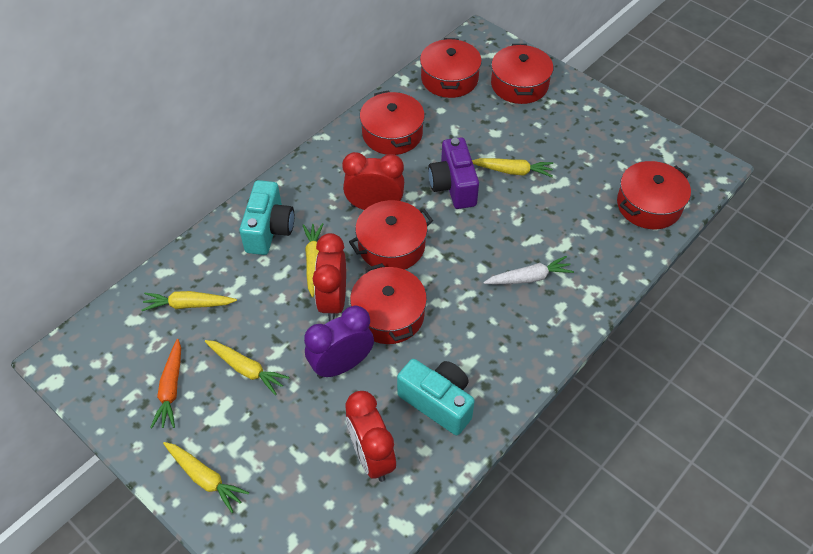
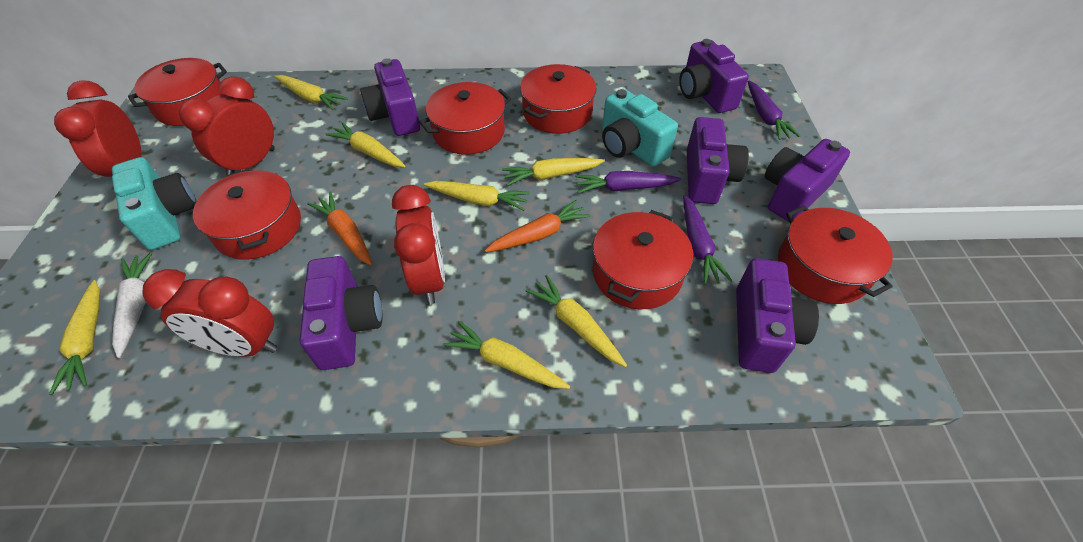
orange carrot: [150,339,181,428] = 1 -> [307,192,373,266] [485,200,591,252] = 2
purple camera: [428,137,479,209] = 1 -> [300,256,382,370] [360,58,420,136] [679,39,749,113] [687,117,749,204] [736,258,819,373] [764,139,850,222] = 6
purple carrot: none = 0 -> [575,171,681,193] [683,195,732,285] [748,81,800,140] = 3
purple clock: [304,306,374,379] = 1 -> none = 0
red clock: [313,233,346,321] [342,152,404,210] [345,391,396,482] = 3 -> [54,80,142,177] [142,269,277,356] [179,76,275,175] [392,185,445,305] = 4
yellow carrot: [141,291,237,311] [163,442,249,513] [205,340,289,395] [303,223,323,297] [472,158,553,177] = 5 -> [49,280,100,395] [274,75,348,110] [326,122,405,167] [424,181,530,211] [443,321,570,389] [502,158,605,186] [526,275,627,367] = 7

